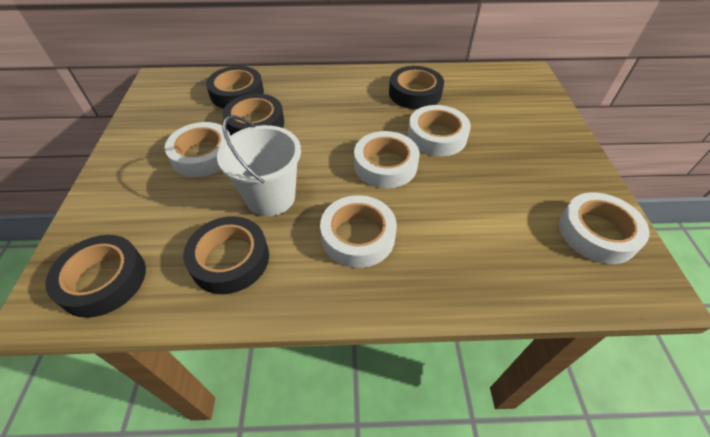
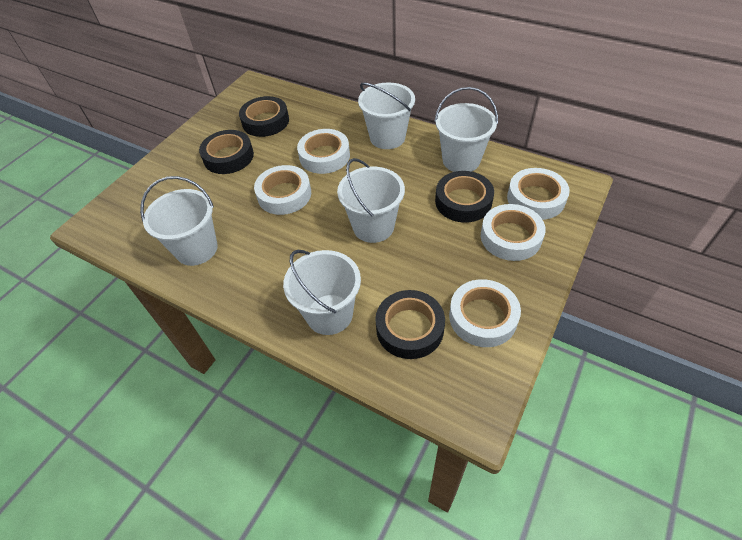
black tape: [45,235,146,318] [183,216,269,294] [206,66,264,109] [222,93,284,136] [389,66,444,109] = 5 -> [199,130,254,174] [239,96,289,137] [375,290,445,359] [435,171,494,223] = 4
white bucket: [217,115,301,216] = 1 -> [140,176,218,266] [283,250,361,335] [337,158,405,243] [358,82,415,149] [435,87,498,172] = 5

